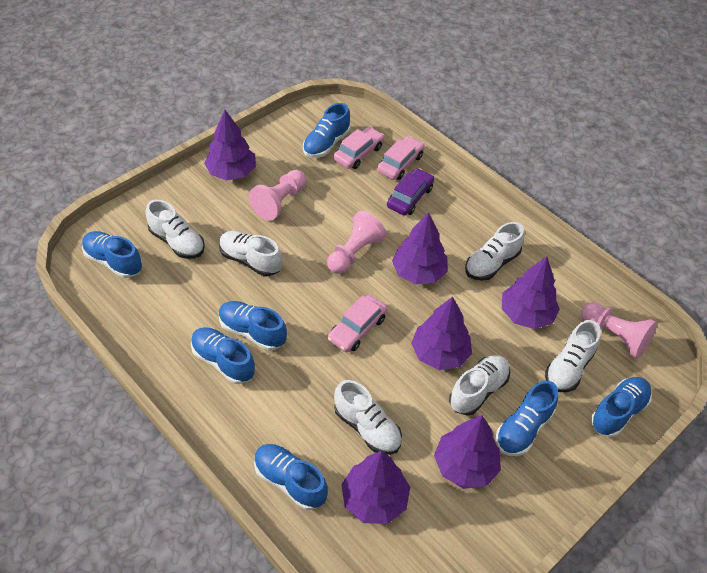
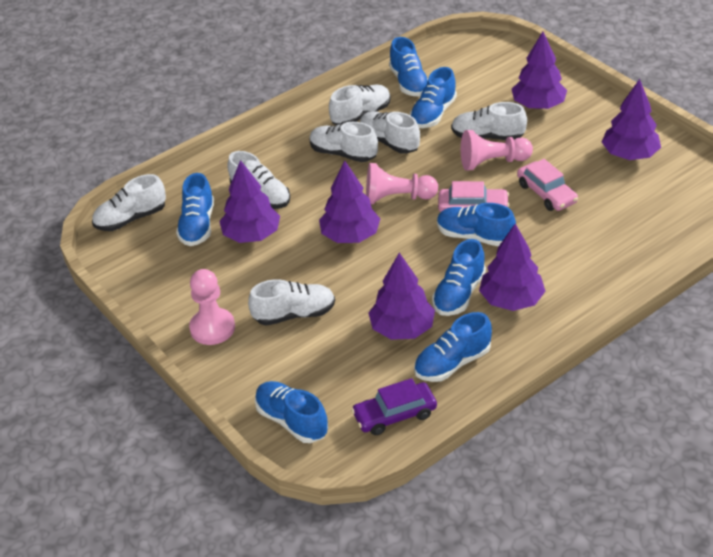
pink car: [328,295,388,352] [333,127,384,169] [377,136,425,180] = 3 -> [438,181,509,212] [517,159,578,211] = 2
white shoe: [146,199,205,259] [219,231,282,276] [334,380,402,455] [449,355,510,415] [465,222,525,280] [545,320,601,392] = 6 -> [92,174,166,231] [227,151,290,209] [248,279,335,325] [309,122,378,162] [329,85,391,125] [360,112,420,154] [451,102,527,140] = 7

